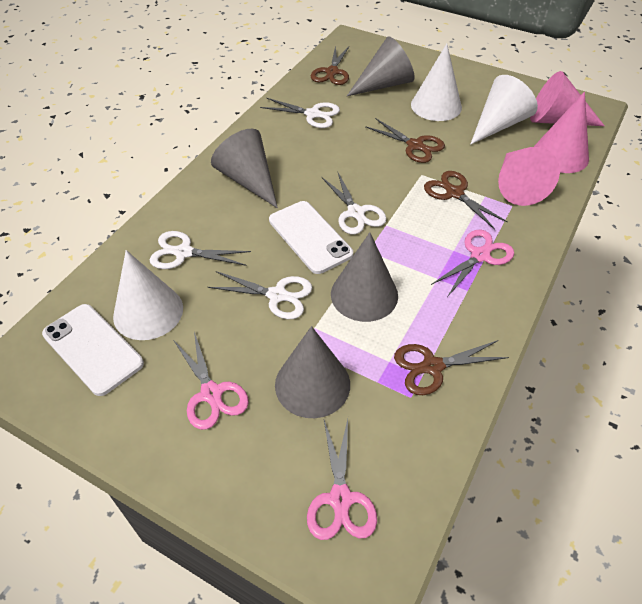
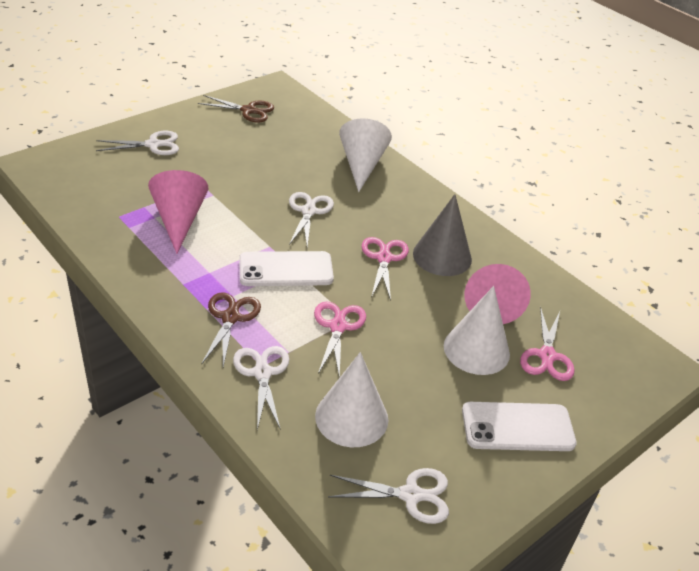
brown scissors: [311,45,349,85] [365,118,445,163] [394,340,509,395] [424,171,508,230] = 4 -> [198,95,274,122] [201,292,261,367] = 2
grey cone: [211,129,278,208] [275,326,350,418] [331,232,398,322] [347,37,415,96] = 4 -> [413,194,472,276] = 1
pink cone: [498,147,560,206] [530,71,605,126] [534,92,589,173] = 3 -> [148,170,208,254] [464,264,531,324] = 2

